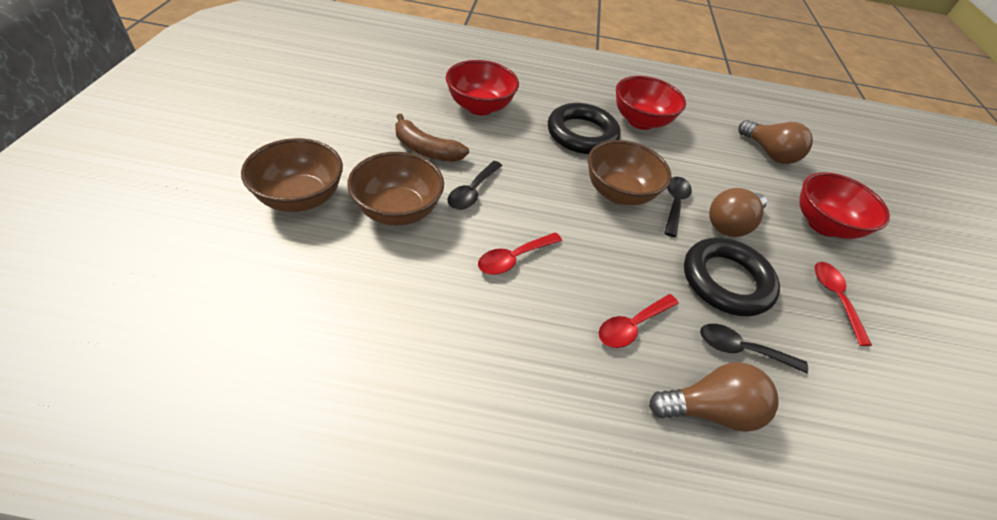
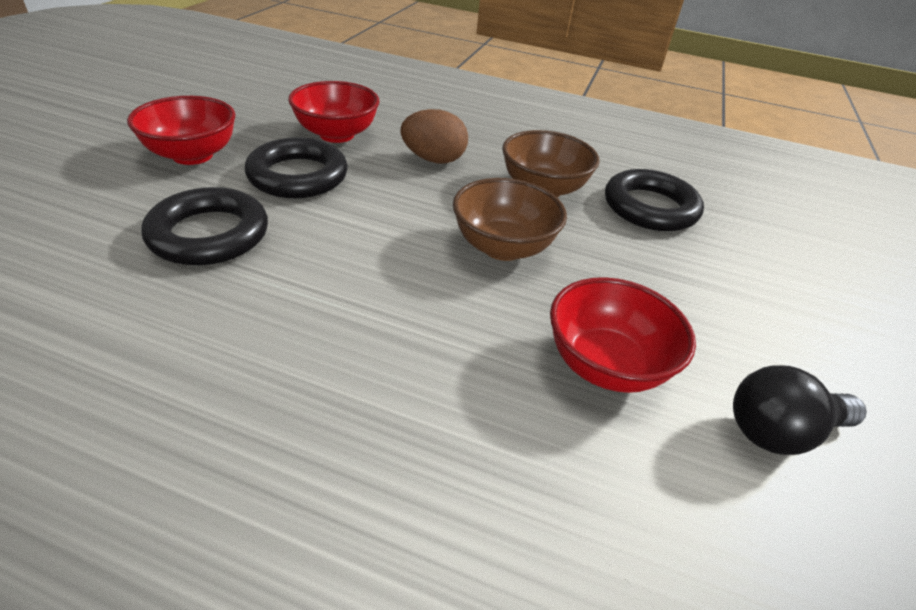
black light bulb: none = 0 -> [733,365,867,455] = 1
black ring: [548,103,621,154] [684,238,780,316] = 2 -> [141,187,268,265] [245,137,348,198] [605,169,704,231] = 3
black spoon: [448,161,502,210] [664,177,692,237] [700,324,808,373] = 3 -> none = 0
brown banana: [395,114,469,162] = 1 -> none = 0
brown bowl: [241,138,343,212] [347,152,444,226] [588,140,671,205] = 3 -> [453,178,567,261] [502,130,600,197] = 2
brown egg: none = 0 -> [400,109,468,163] = 1
brown light bulb: [649,362,779,432] [709,188,767,237] [738,120,813,164] = 3 -> none = 0
red spoon: [478,232,562,275] [599,294,679,348] [815,262,872,346] = 3 -> none = 0

